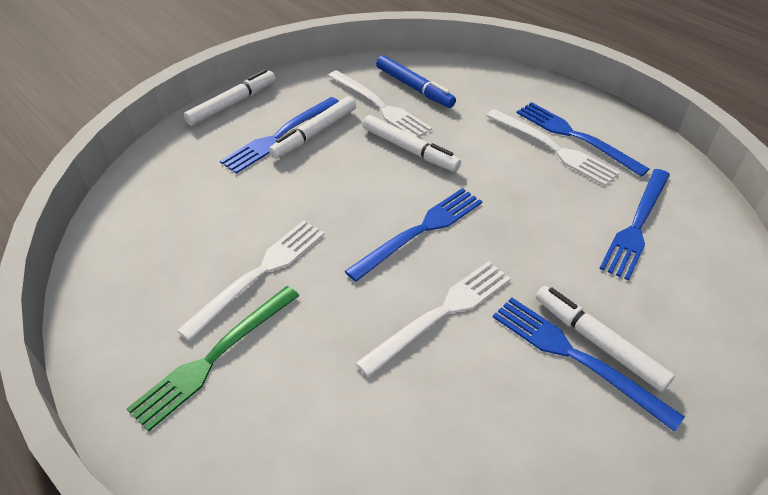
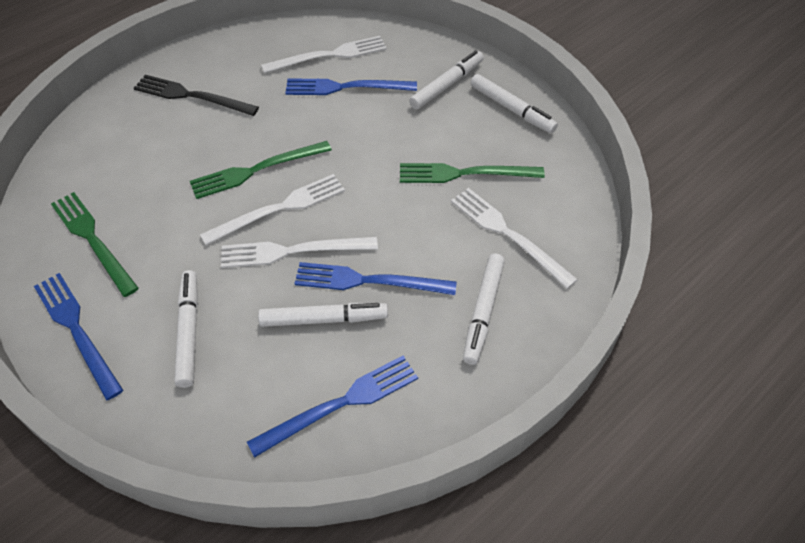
black fork: none = 0 -> [134,75,259,116] = 1
blue fork: [220,97,339,174] [345,188,482,282] [493,297,685,432] [517,102,650,177] [599,169,670,280] = 5 -> [34,273,123,400] [247,355,418,458] [285,79,417,95] [294,262,457,295] = 4
blue marker: [376,55,456,108] = 1 -> none = 0
green fork: [127,286,299,432] = 1 -> [51,192,139,297] [190,141,332,199] [400,163,545,183] = 3
white marker: [184,69,276,126] [269,96,356,159] [363,115,461,172] [536,286,674,392] = 4 -> [174,270,198,388] [258,303,388,327] [409,50,484,110] [463,253,505,365] [471,74,558,133] = 5

